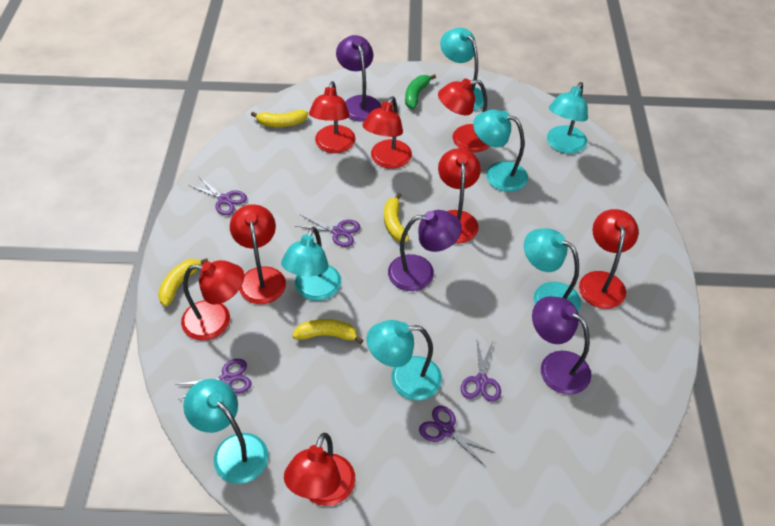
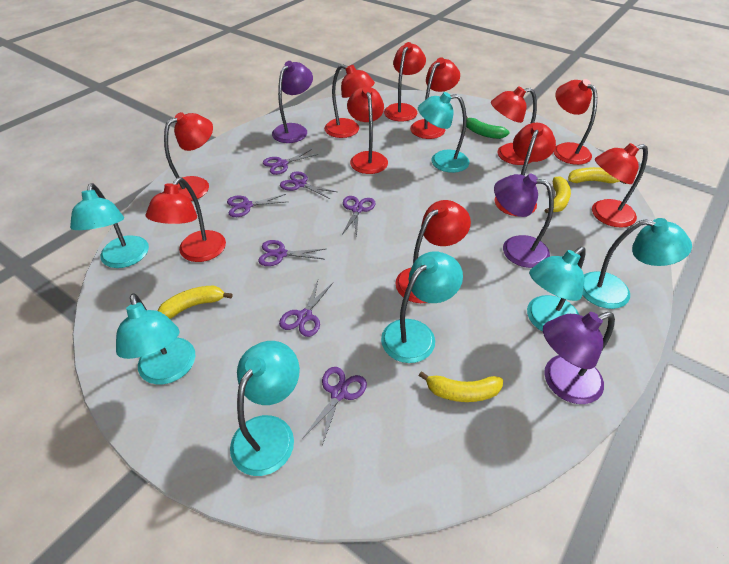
purple scissors: [175,359,252,400] [188,176,247,215] [296,215,360,247] [419,406,495,466] [461,340,501,402] = 5 -> [227,194,286,217] [258,240,325,266] [263,149,318,175] [279,280,333,337] [280,171,336,199] [302,367,367,445] [342,196,376,237] = 7
red lamp: [181,260,244,341] [230,204,286,304] [284,433,355,506] [309,81,355,153] [363,96,412,169] [438,78,489,152] [438,148,481,244] [579,209,639,309] = 8 -> [145,178,226,262] [164,112,213,201] [324,64,375,138] [347,86,388,174] [384,42,426,121] [395,200,471,303] [410,58,460,139] [491,86,537,165] [495,123,556,216] [554,79,597,165] [592,143,648,228] = 11

